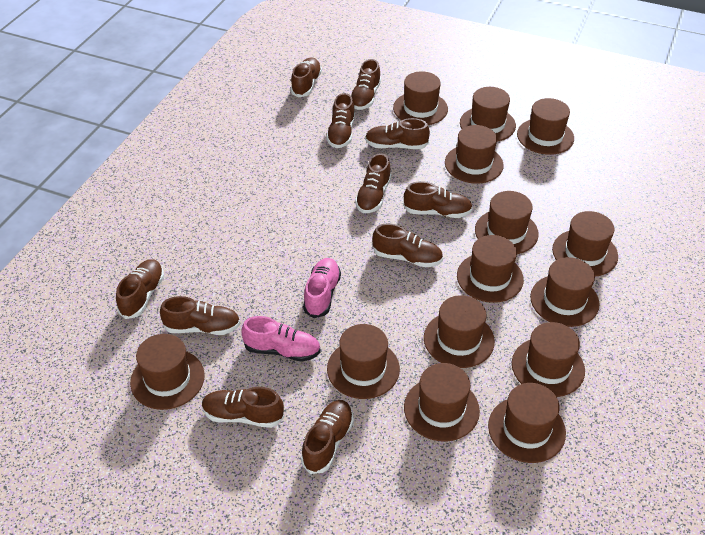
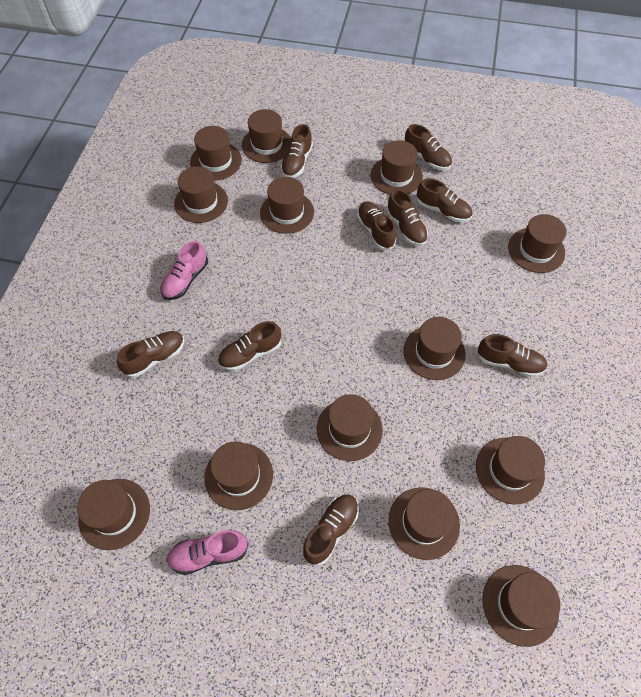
brown hat: [130,334,205,410] [327,324,400,399] [393,71,448,125] [404,363,480,441] [424,295,495,368] [445,125,504,184] [457,235,524,303] [460,87,516,141] [475,191,539,254] [488,383,566,463] [512,322,585,397] [517,98,574,155] [530,257,599,327] [552,211,618,276] = 14 -> [77,479,150,550] [174,166,228,223] [190,126,242,180] [204,441,273,510] [242,109,291,163] [260,177,314,234] [317,394,383,461] [371,140,423,195] [388,487,460,560] [404,317,466,380] [476,436,545,505] [482,565,560,647] [508,214,566,273] = 13
brown shoe: [116,259,164,319] [160,296,240,335] [202,387,285,428] [291,58,322,97] [301,400,354,474] [326,93,355,148] [351,59,381,110] [355,153,391,213] [365,118,430,149] [372,224,443,267] [403,181,473,218] = 11 -> [117,331,184,378] [218,321,281,371] [280,124,313,178] [302,494,359,566] [357,202,396,250] [386,189,428,246] [405,124,452,170] [417,178,472,222] [477,334,547,377] = 9

